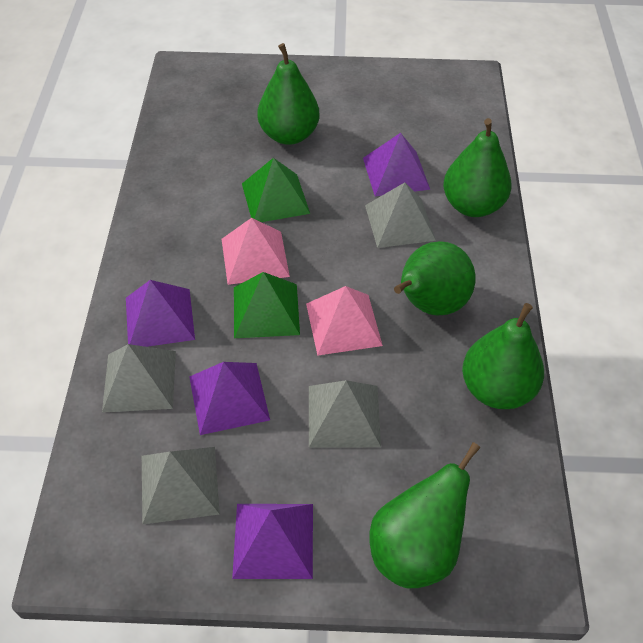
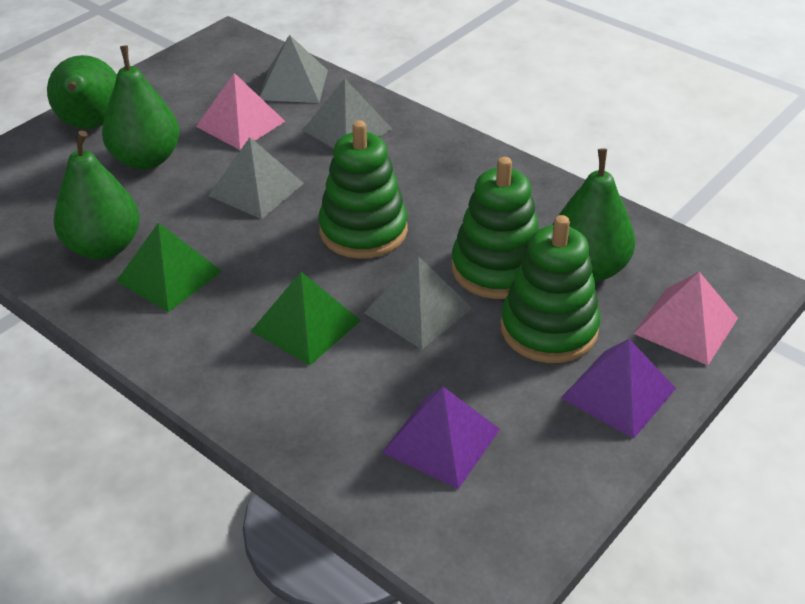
green pear: [257,43,319,145] [370,442,480,588] [394,241,476,316] [443,118,512,217] [462,303,544,409] = 5 -> [47,55,117,129] [54,131,140,260] [102,45,180,170] [553,148,635,282] = 4
green stacking toy: none = 0 -> [318,120,408,259] [452,157,539,299] [500,215,601,363] = 3
purple pyramid: [126,280,195,347] [189,362,270,435] [232,504,313,579] [363,133,430,196] = 4 -> [382,387,500,489] [561,339,676,439] = 2

